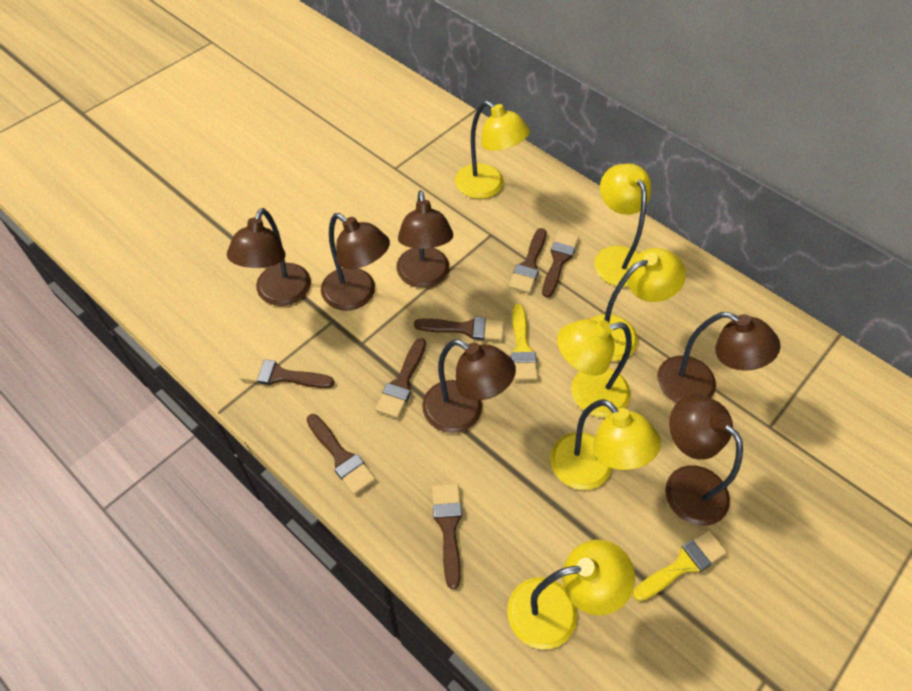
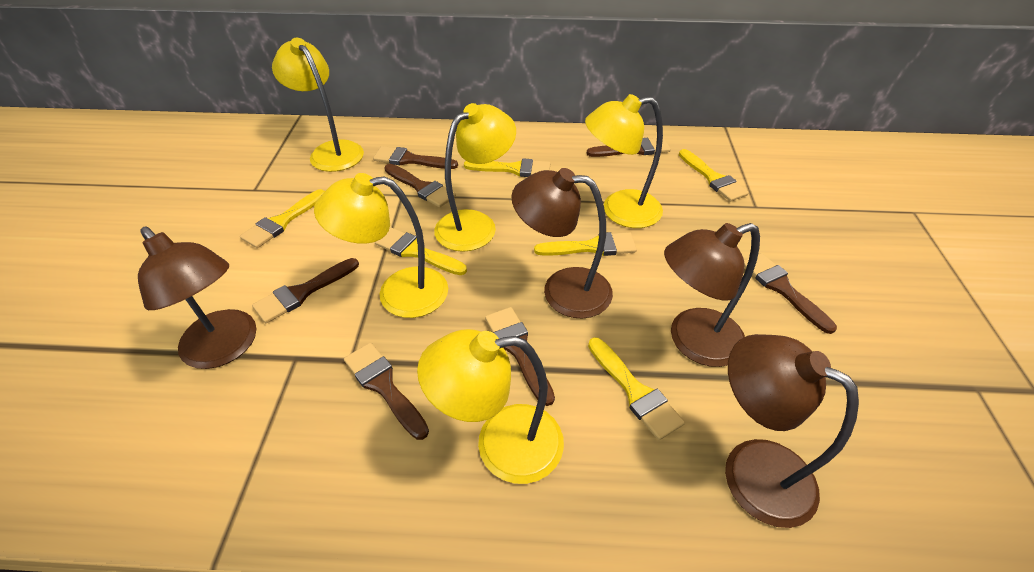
brown lamp: [227,208,311,306] [321,213,390,311] [397,190,453,288] [422,339,516,433] [657,312,781,403] [665,394,743,526] = 6 -> [138,226,256,369] [511,168,613,319] [664,223,760,367] [725,334,859,528] = 4
yellow brush: [511,304,538,381] [633,530,727,601] = 2 -> [240,189,325,248] [375,227,467,275] [464,158,550,177] [534,232,637,256] [588,337,685,440] [679,149,749,202] = 6
yellow lamp: [455,101,530,199] [507,540,635,649] [550,399,661,490] [557,319,632,417] [590,248,686,361] [595,164,651,287] = 6 -> [272,38,364,172] [314,173,448,318] [417,329,564,484] [434,103,516,252] [585,94,663,228] = 5

